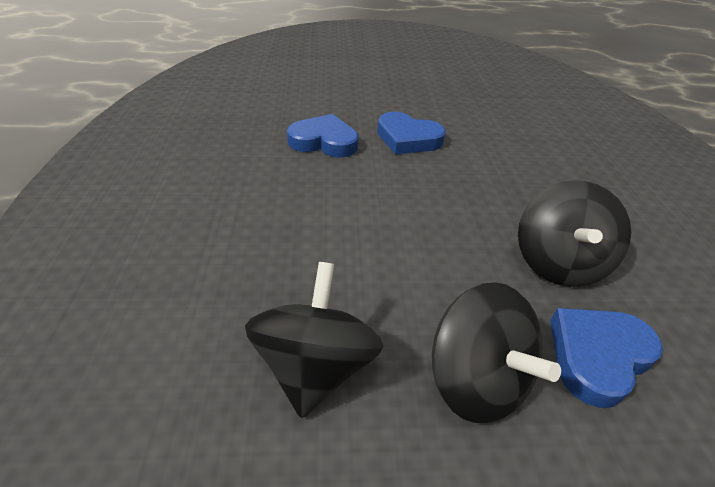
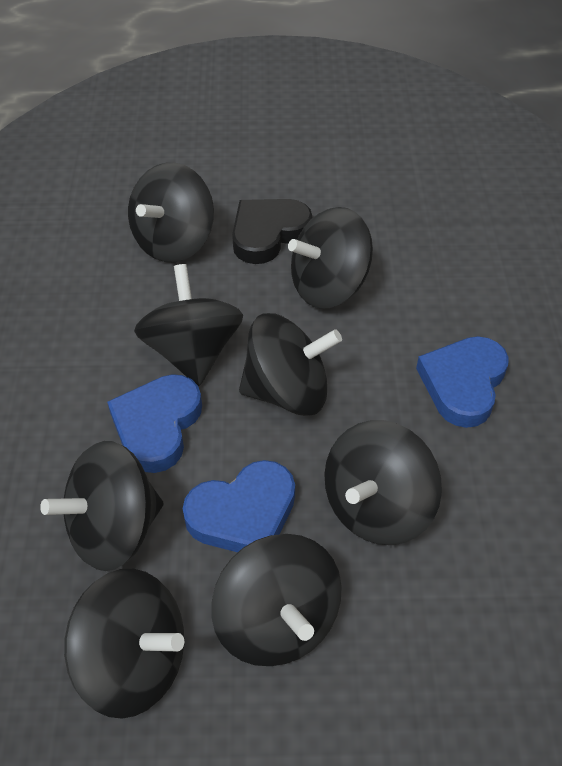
black heart: none = 0 -> [232,199,312,264] = 1
black spinning top: [245,262,384,418] [432,282,561,423] [518,180,631,287] = 3 -> [40,441,164,571] [64,569,184,719] [128,163,214,262] [134,264,243,386] [211,534,342,666] [239,313,342,416] [288,207,373,309] [324,420,442,545] = 8

